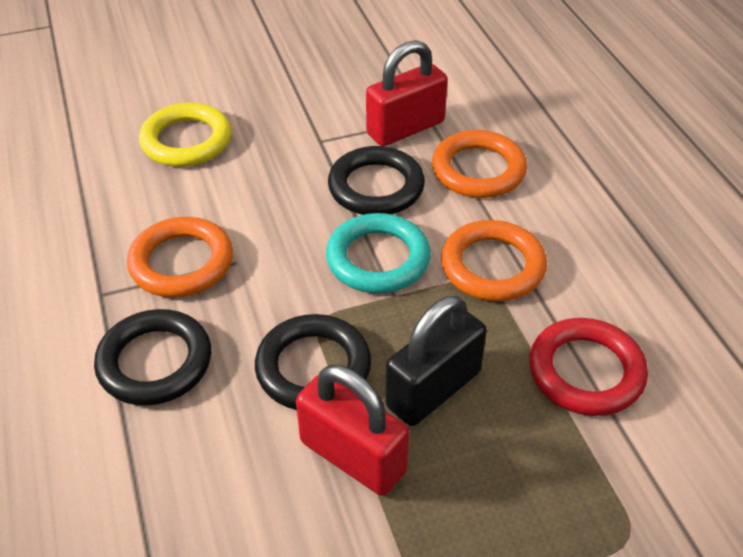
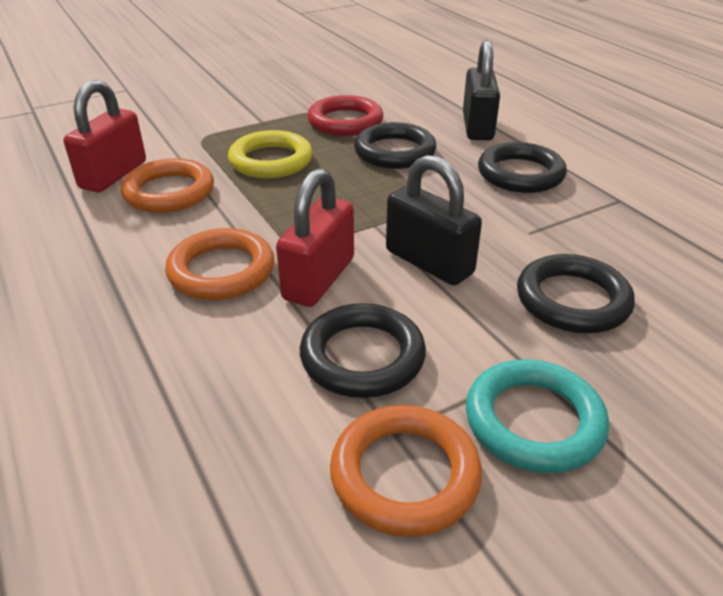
black padlock: [386,296,487,426] = 1 -> [386,155,482,285] [463,40,500,140] = 2
black ring: [94,309,211,406] [255,314,371,410] [328,146,425,215] = 3 -> [300,303,426,398] [354,122,436,169] [478,142,567,193] [517,254,635,333] = 4

